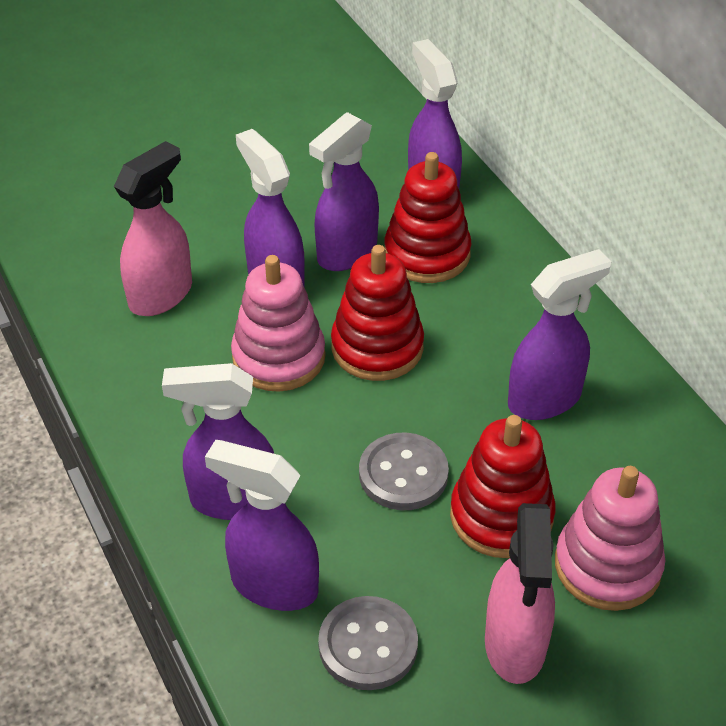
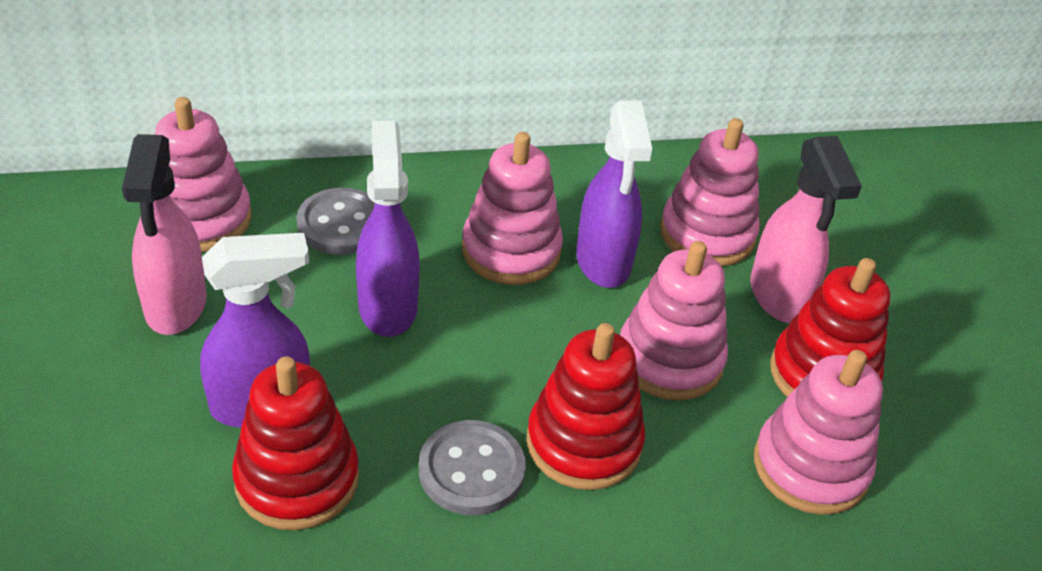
pink stacking toy: [231,255,325,392] [555,466,665,611] = 2 -> [155,97,252,252] [462,132,563,285] [620,241,728,400] [660,118,759,266] [754,350,883,515] = 5
purple spray bottle: [162,363,274,520] [205,440,319,611] [236,129,305,288] [309,112,379,271] [408,39,462,188] [508,249,611,420] = 6 -> [200,233,310,428] [356,121,420,337] [576,100,652,288] = 3

